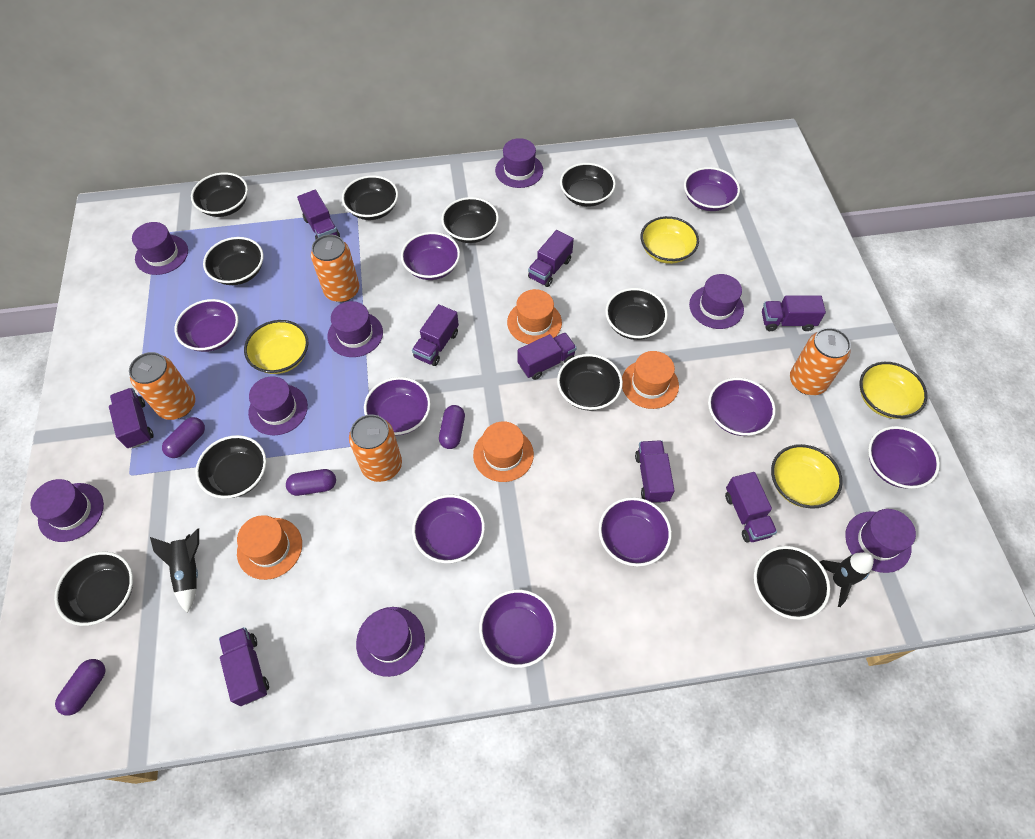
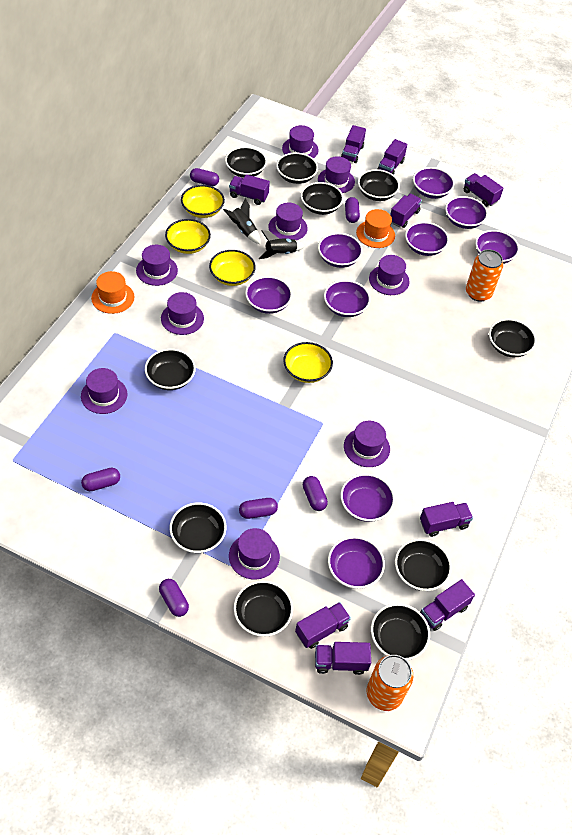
orange can: [129,352,195,420] [311,234,360,302] [349,414,402,482] [790,328,851,395] = 4 -> [367,655,413,711] [466,249,503,302] = 2
orange hat: [237,515,302,580] [473,421,534,482] [507,289,562,344] [622,351,679,409] = 4 -> [91,271,134,314] [356,209,395,248] = 2
purple capsule: [55,659,105,716] [162,417,205,458] [286,469,336,496] [439,405,465,449] = 4 -> [81,468,120,491] [159,579,189,617] [190,168,219,186] [239,498,278,519] [303,476,328,511] [345,197,360,223] = 6
purple hat: [30,479,104,542] [132,222,188,275] [248,376,308,435] [327,301,383,357] [356,607,425,677] [495,138,543,188] [689,274,744,329] [845,509,916,573] = 8 -> [81,368,127,414] [136,245,178,286] [161,292,204,335] [229,528,280,580] [268,202,308,240] [282,125,319,158] [318,156,355,193] [344,421,390,467] [369,255,409,295] = 9

